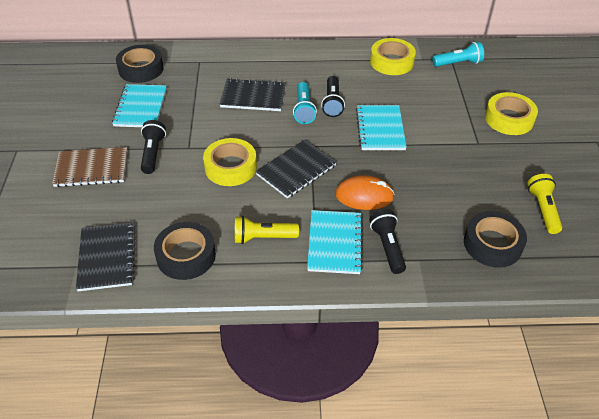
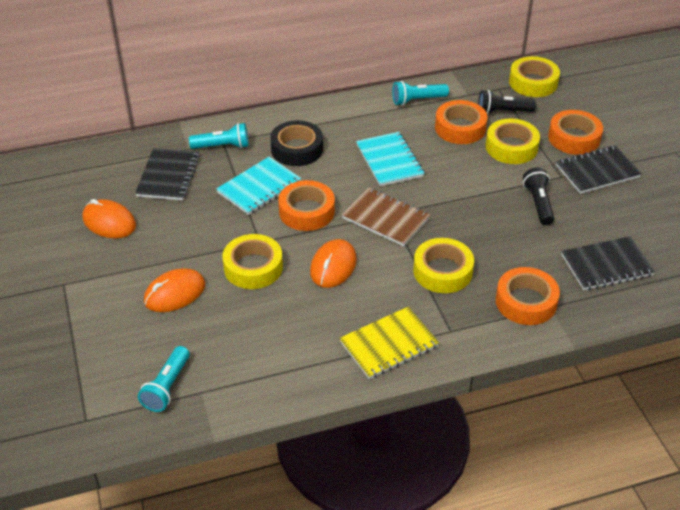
black flashlight: [141,120,166,174] [321,76,345,117] [369,209,406,274] = 3 -> [478,90,536,114] [523,167,554,225] = 2
black tape: [116,45,163,83] [154,222,216,280] [464,211,527,268] = 3 -> [270,120,323,166] = 1
orange mouse: [335,175,395,210] = 1 -> [82,199,136,239] [144,268,205,312] [310,239,357,288] = 3
orange tape: none = 0 -> [278,180,335,231] [435,100,488,144] [496,267,560,325] [548,110,603,155] = 4
turquoise flashlight: [293,82,317,124] [432,42,484,67] = 2 -> [138,346,190,412] [189,123,249,149] [392,81,449,105] = 3
turquoise notebook: [112,84,167,127] [307,210,363,274] [356,105,407,150] = 3 -> [216,157,301,215] [356,132,425,186] = 2
yellow flashlight: [235,216,299,244] [527,174,562,234] = 2 -> none = 0
yellow notebook: none = 0 -> [339,307,439,379] = 1
yellow tape: [203,138,257,186] [370,38,416,75] [485,92,538,135] = 3 -> [222,234,283,289] [413,238,474,293] [486,118,540,164] [509,56,560,97] = 4

